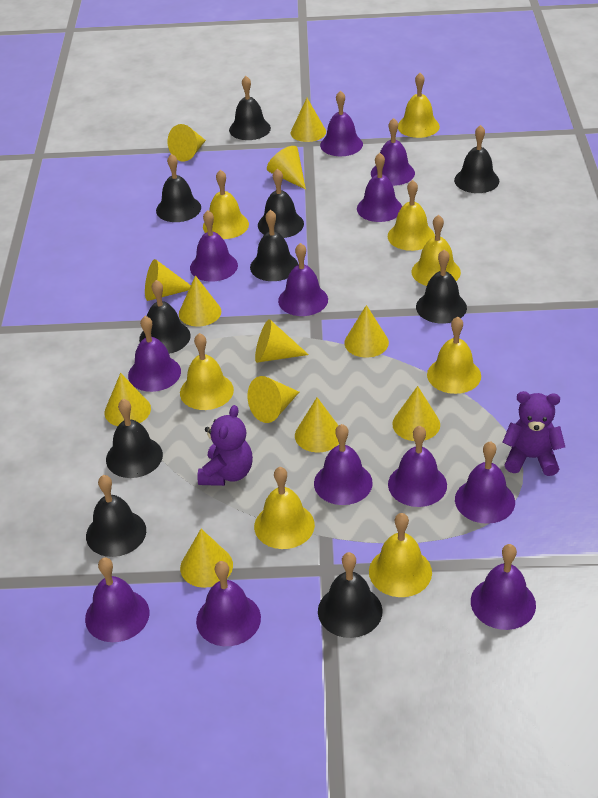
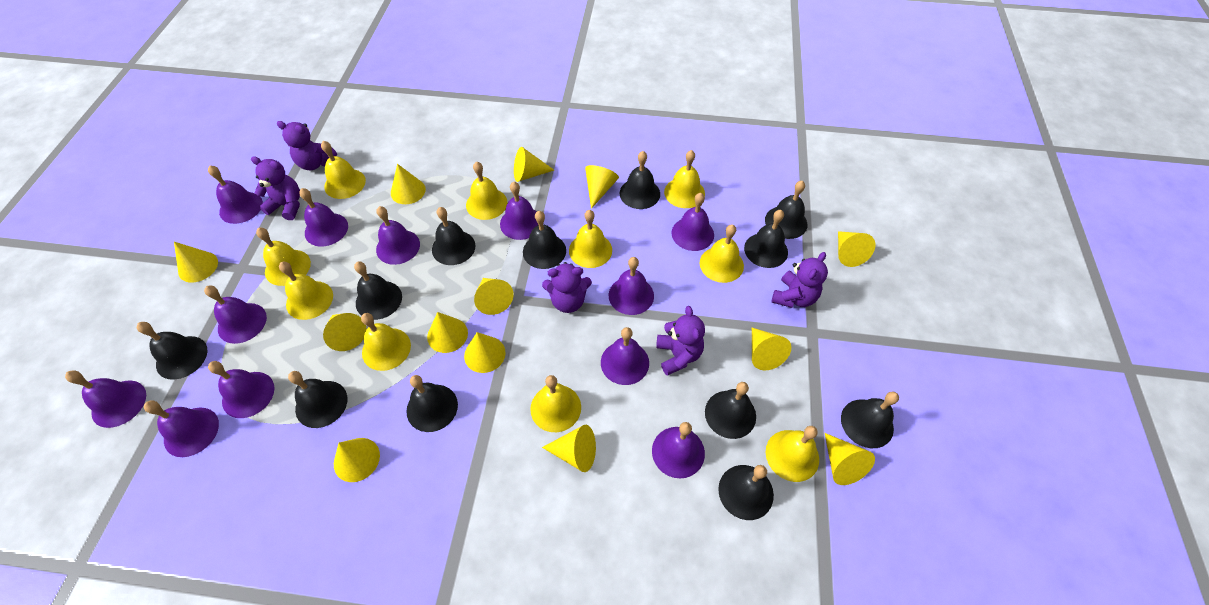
black bell: [86,475,146,557] [106,399,163,478] [139,280,191,354] [156,154,201,222] [229,76,271,140] [250,210,298,281] [258,169,304,238] [318,552,383,638] [416,249,467,324] [454,125,499,193] = 10 -> [137,322,208,380] [288,371,347,428] [354,261,402,320] [406,375,458,432] [432,207,476,265] [523,211,566,269] [620,151,660,209] [705,382,756,439] [718,465,774,520] [744,210,788,268] [765,181,807,239] [841,391,899,448] = 12
purple teddy bear: [198,405,253,486] [502,391,565,476] = 2 -> [251,156,300,220] [277,121,337,170] [542,262,592,313] [656,306,705,376] [772,252,828,308] = 5
yellow bell: [180,333,234,410] [203,170,249,239] [254,467,315,549] [369,513,432,597] [388,180,435,251] [398,73,440,138] [412,215,461,286] [427,316,481,394] = 8 -> [256,228,311,286] [279,262,333,320] [321,141,366,199] [361,313,411,371] [466,161,508,220] [530,375,581,432] [569,210,612,268] [664,150,705,208] [700,224,744,283] [766,426,819,482] = 10
yellow cone: [104,373,151,426] [145,259,191,301] [168,124,206,162] [179,275,221,327] [180,529,233,588] [247,376,299,423] [255,319,309,363] [267,146,306,190] [291,98,326,142] [295,397,339,452] [344,305,389,357] [392,386,440,441] = 12 -> [174,242,218,283] [323,313,367,351] [334,438,380,482] [391,164,426,204] [427,312,468,353] [464,332,506,373] [474,278,514,315] [514,147,554,182] [542,425,596,472] [585,165,619,209] [752,328,791,371] [825,433,875,485] [838,231,875,267] = 13

